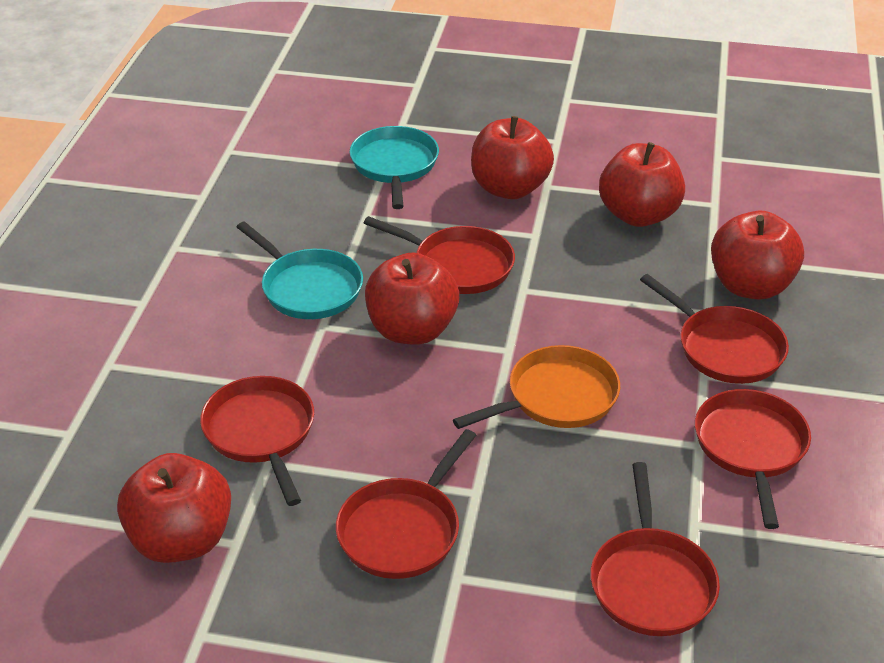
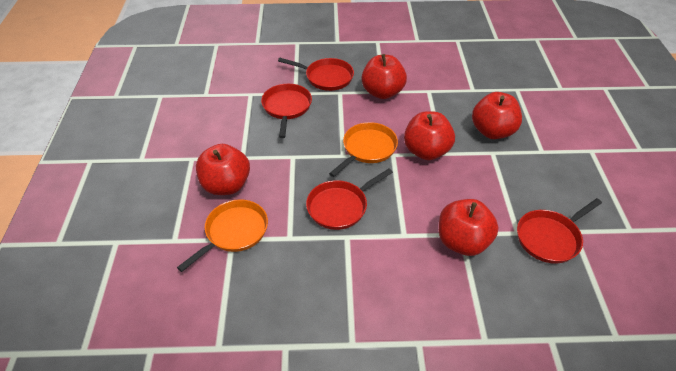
orange pan: [453,345,620,429] = 1 -> [177,199,268,272] [329,122,398,177] = 2
red pan: [200,376,314,506] [336,429,476,579] [364,216,515,294] [590,462,720,636] [640,274,789,384] [695,389,811,529] = 6 -> [261,84,312,138] [278,58,354,91] [306,169,393,230] [517,198,602,263] = 4
turquoise pan: [237,221,363,319] [350,126,439,209] = 2 -> none = 0

